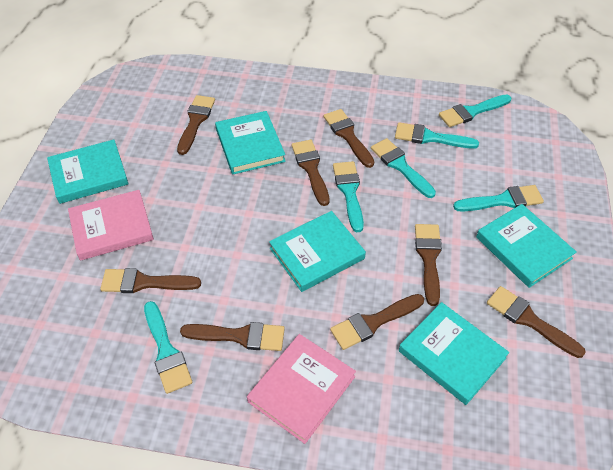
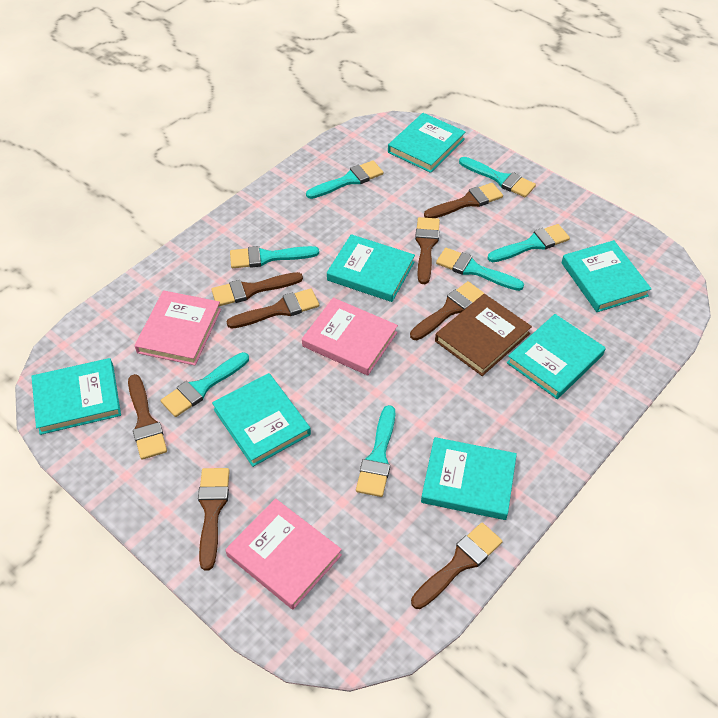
brown book: none = 0 -> [435,294,532,376] = 1
pink book: [68,190,154,261] [247,334,356,444] = 2 -> [135,290,221,365] [225,498,342,610] [302,298,398,375] = 3
turquoise book: [47,140,129,204] [215,111,286,174] [269,211,366,292] [399,302,509,405] [476,204,577,288] = 5 -> [31,358,121,435] [212,373,311,467] [327,234,415,302] [388,113,465,173] [421,437,517,520] [507,314,605,399] [562,240,651,312] = 7
turquoise brush: [144,301,193,394] [333,161,364,232] [371,138,436,198] [395,122,479,149] [439,94,511,127] [453,185,544,212] = 6 -> [161,352,249,417] [230,246,319,268] [306,160,383,199] [356,405,395,497] [436,248,524,291] [459,157,536,197] [487,224,570,262] = 7

